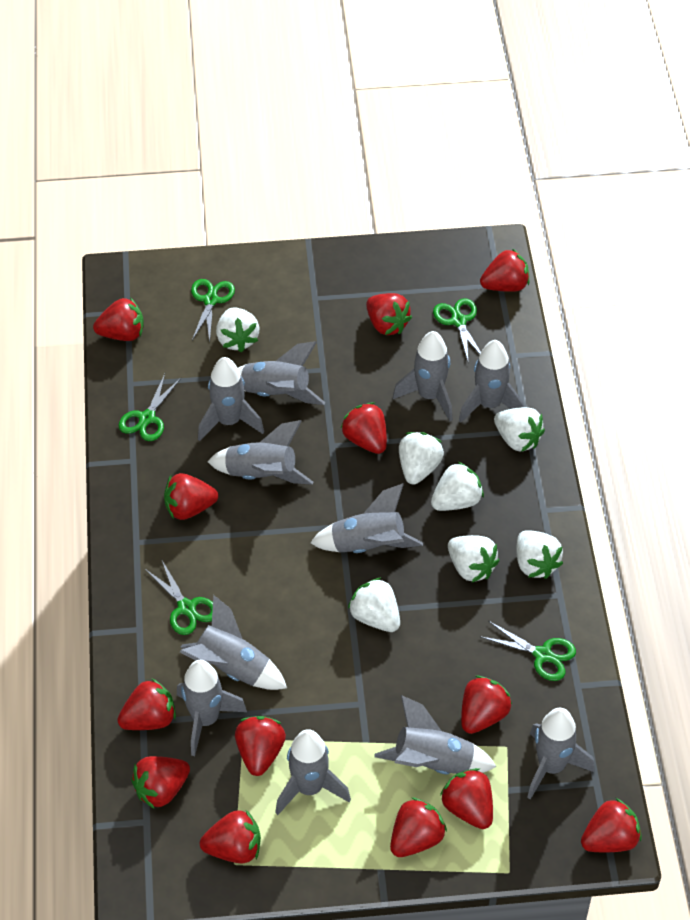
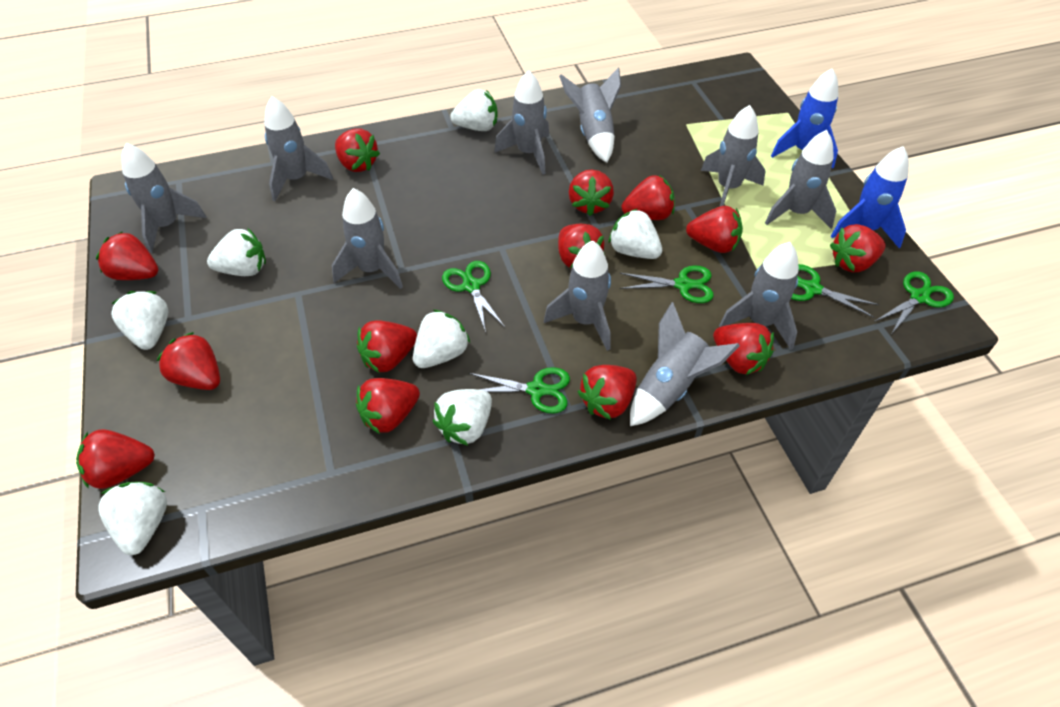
blue rocket: none = 0 -> [771,69,838,169] [831,146,909,248] = 2
grey rocket: [177,660,247,756] [180,595,287,690] [198,357,264,441] [207,420,313,485] [238,341,325,405] [275,729,351,815] [310,483,423,553] [374,695,497,774] [393,331,453,421] [459,340,524,423] [527,708,594,799] = 11 -> [121,143,206,253] [264,96,333,201] [332,188,403,289] [494,70,549,174] [544,240,611,351] [559,68,621,163] [630,302,740,426] [701,105,766,206] [719,242,799,350] [765,130,836,229] = 10

